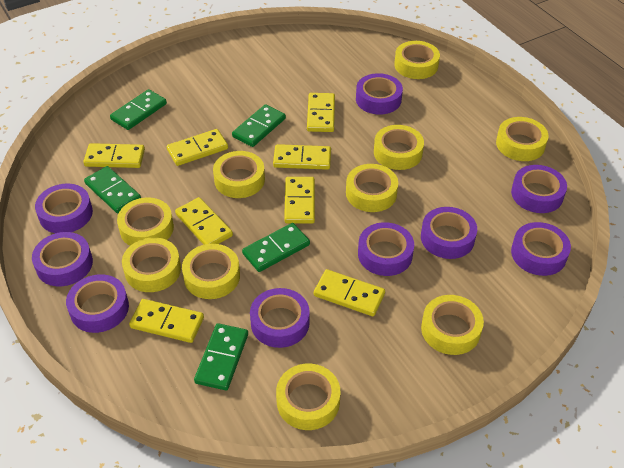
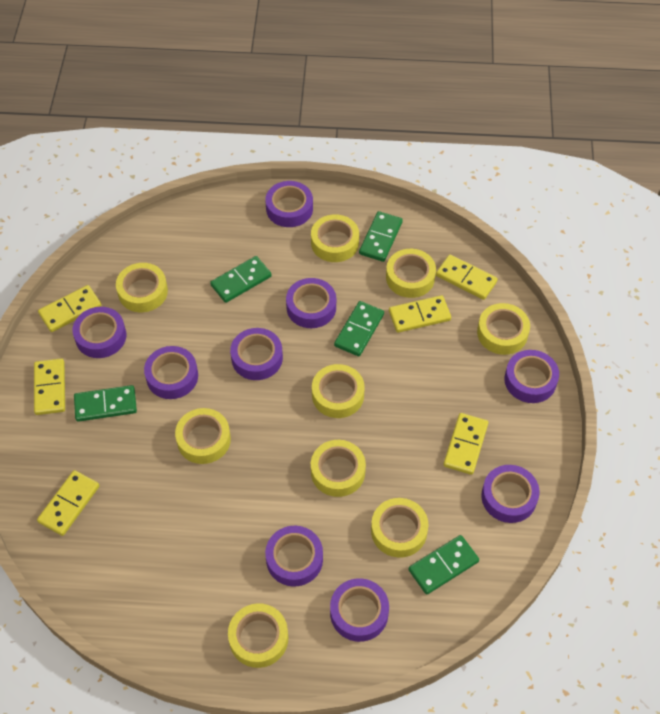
yellow domino: [83,143,145,168] [129,299,204,343] [167,129,228,166] [175,197,233,245] [273,144,331,170] [284,177,315,224] [307,93,335,132] [314,269,385,316] = 8 -> [34,358,65,415] [37,470,99,536] [38,285,102,332] [389,295,451,333] [436,254,498,300] [443,413,488,475] = 6
yellow tape: [117,197,174,246] [122,237,181,292] [182,244,240,299] [213,151,265,198] [276,364,340,430] [346,164,398,212] [374,125,424,170] [394,41,440,79] [421,295,484,355] [496,117,548,161] = 10 -> [116,263,168,312] [175,408,231,464] [228,603,288,668] [311,214,359,262] [311,440,366,497] [312,364,365,418] [371,498,429,558] [386,249,436,298] [477,303,530,355] = 9

